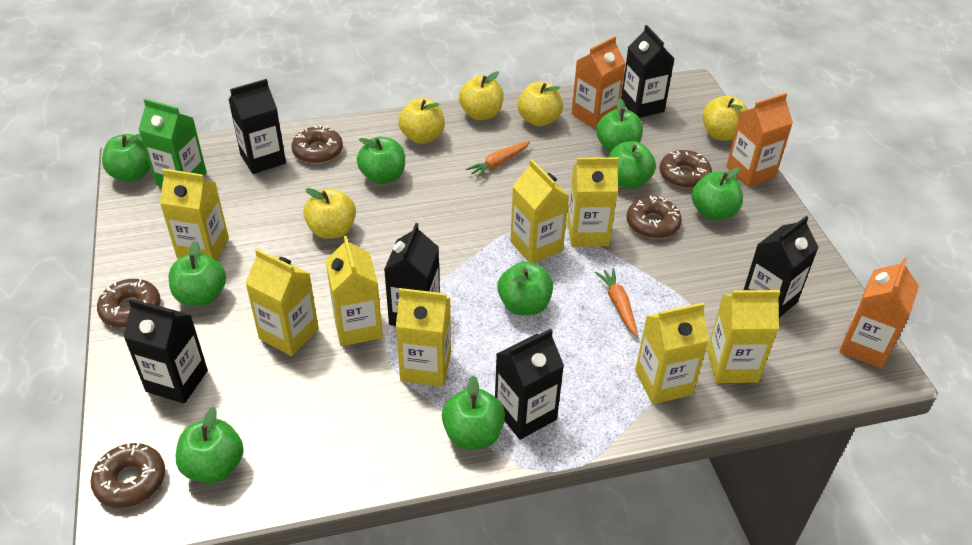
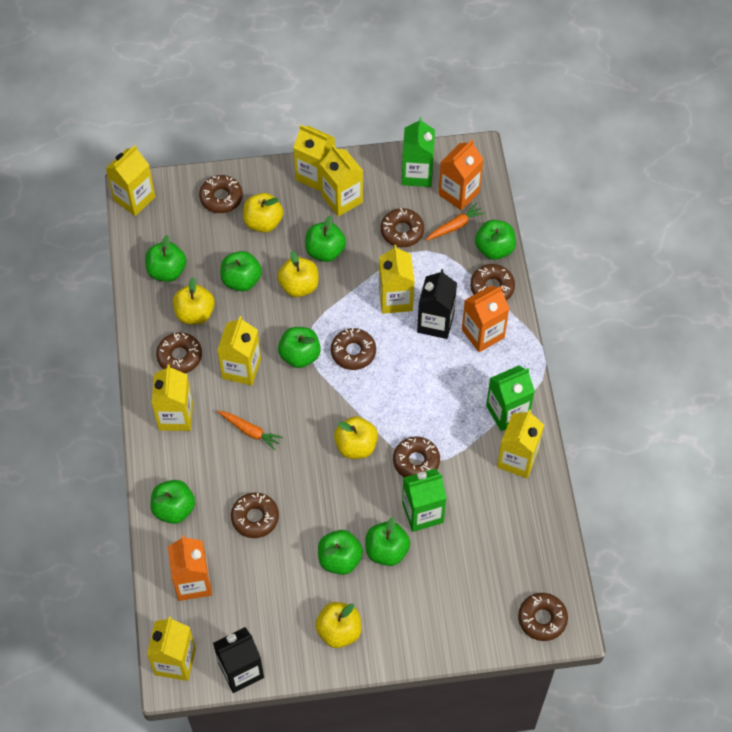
black carton: [123,299,208,404] [229,79,286,174] [384,223,440,326] [495,329,564,440] [621,25,675,118] [744,216,819,318] = 6 -> [213,627,264,693] [417,269,457,339] = 2
brown donut: [90,443,165,508] [97,279,161,328] [292,125,343,164] [627,196,682,239] [660,150,712,189] = 5 -> [156,332,202,373] [199,175,243,213] [231,492,279,538] [331,328,376,370] [381,208,424,247] [393,437,440,477] [470,264,515,301] [518,593,568,641] = 8
green apple: [102,134,151,182] [168,241,226,306] [176,407,244,483] [357,136,405,184] [442,376,505,449] [497,261,553,315] [596,98,643,152] [609,141,656,189] [692,167,743,220] = 9 -> [145,235,187,282] [151,480,195,524] [221,251,262,292] [278,327,321,368] [305,215,346,262] [318,530,363,575] [365,517,410,566] [475,220,516,260] = 8
green carton: [139,99,207,187] = 1 -> [402,117,435,187] [402,468,447,532] [486,365,535,431] = 3

